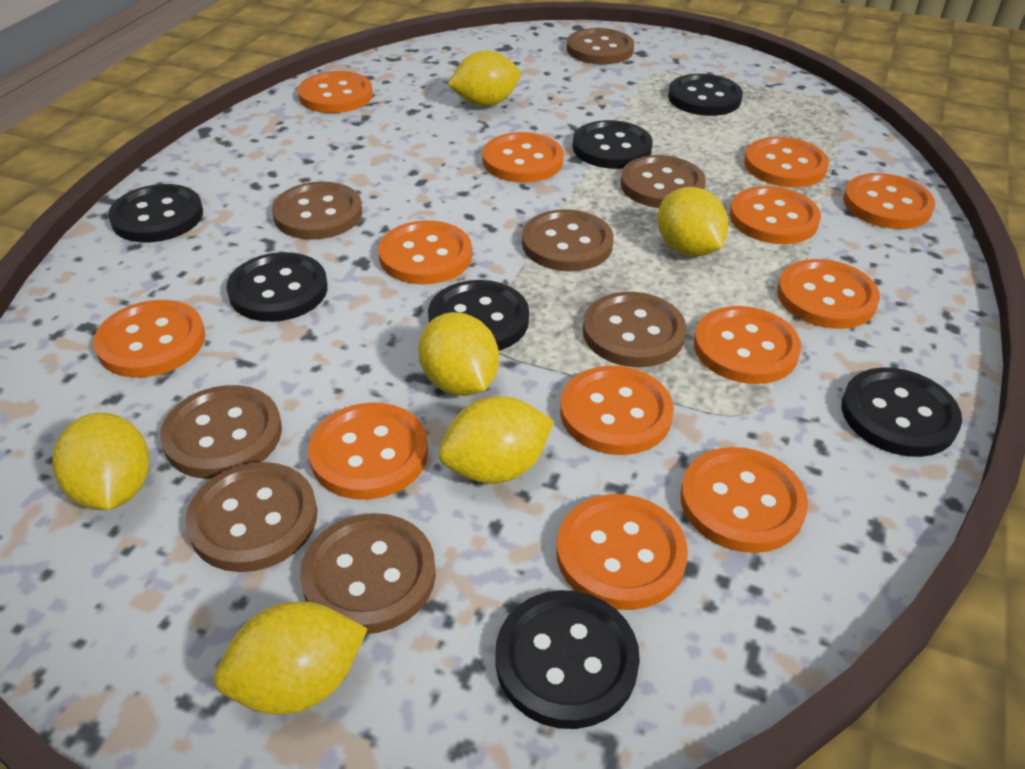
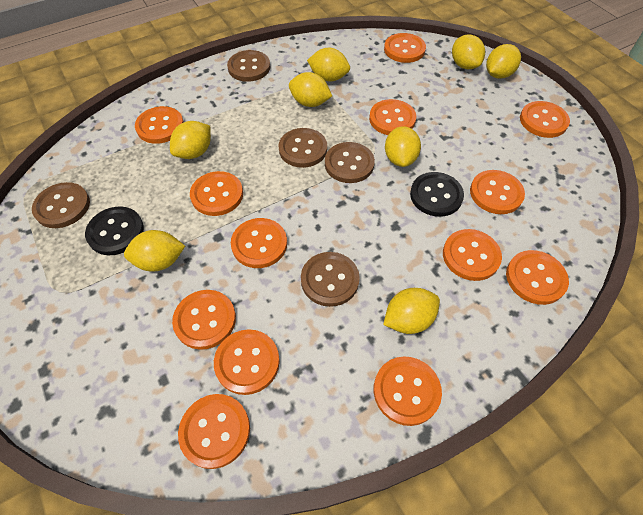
black button: [108,184,203,242] [226,252,328,322] [428,280,529,351] [495,590,640,729] [573,120,653,169] [668,74,743,116] [842,367,962,457] = 7 -> [85,207,144,255] [410,172,464,217] = 2
brown button: [160,385,282,479] [185,462,317,572] [272,181,362,240] [300,513,436,634] [522,209,614,271] [567,28,634,64] [583,292,686,367] [620,155,706,208] = 8 -> [32,182,90,228] [227,50,270,82] [278,128,327,168] [301,252,360,307] [325,142,375,183] = 5
yellow lemon: [52,412,150,510] [214,601,367,715] [418,312,499,396] [438,396,554,484] [448,51,521,106] [657,187,729,257] = 6 -> [124,230,185,272] [170,121,211,159] [289,72,332,107] [307,48,350,82] [383,288,440,334] [385,126,421,167] [452,34,485,69] [486,44,521,79] = 8

